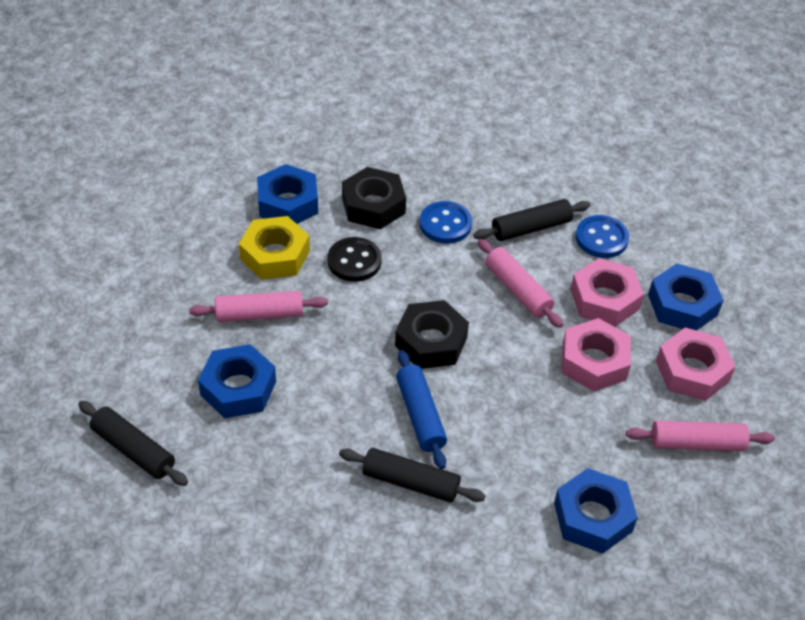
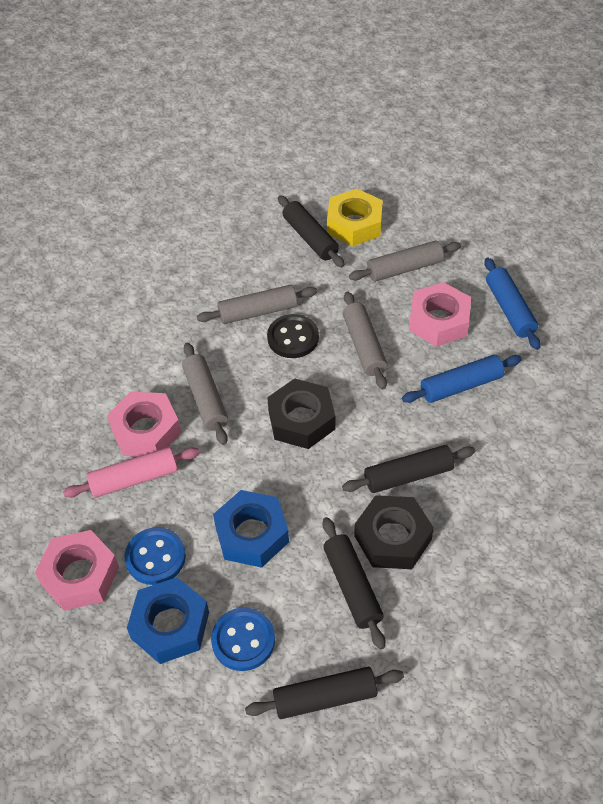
black rolling pin: [78,401,188,486] [339,448,485,503] [473,199,590,241] = 3 -> [245,667,404,719] [278,195,345,267] [323,517,385,650] [342,445,475,493] = 4
blue nut: [198,344,276,418] [257,164,318,224] [554,468,638,554] [648,263,723,330] = 4 -> [127,577,209,664] [213,490,289,568] = 2
blue rolling pin: [396,350,447,469] = 1 -> [402,355,522,403] [484,258,541,350] = 2
grey rolling pin: none = 0 -> [182,343,228,445] [197,285,317,324] [343,291,388,389] [349,241,461,282] = 4
pink rolling pin: [189,291,328,322] [478,239,563,328] [626,420,775,451] = 3 -> [63,447,200,498] = 1

